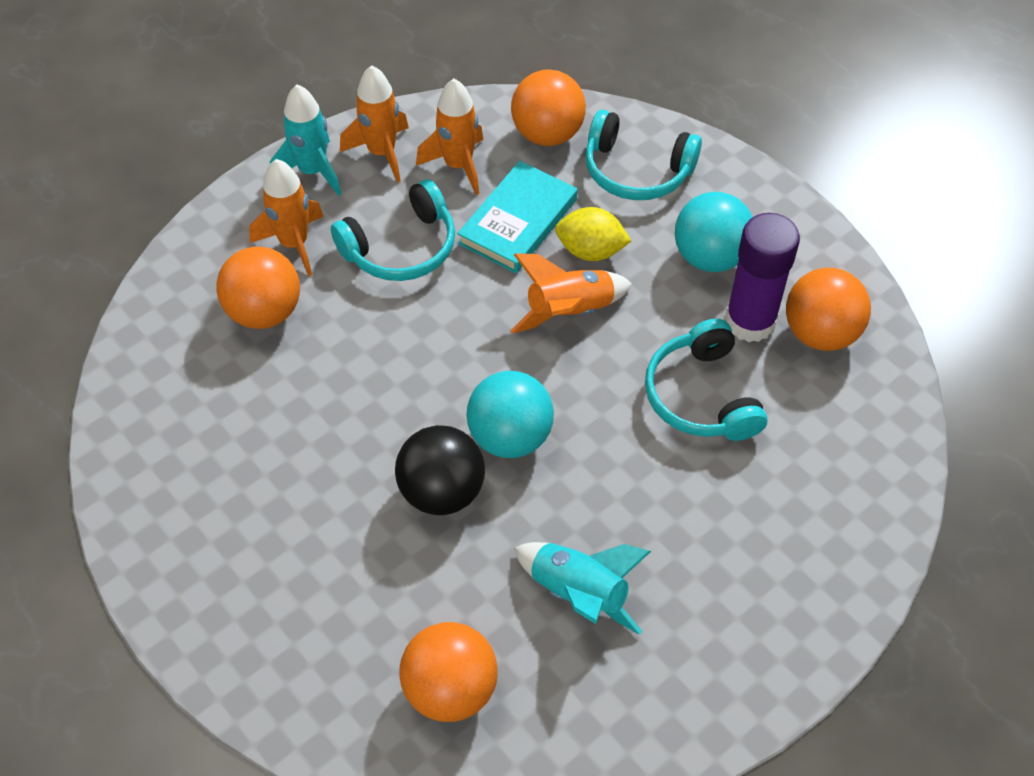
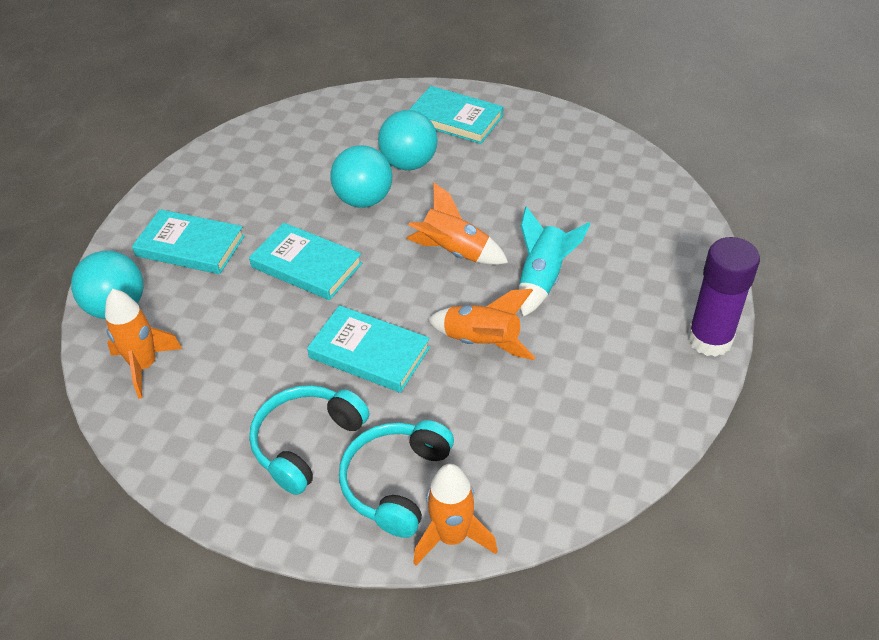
black ball: [395,425,485,515] = 1 -> none = 0
orange ball: [217,247,300,329] [399,622,498,722] [511,69,586,146] [786,268,871,351] = 4 -> none = 0
turquoise ball: [466,371,554,458] [675,192,753,272] = 2 -> [71,251,144,319] [331,145,392,208] [378,110,438,170] = 3
turquoise book: [457,161,577,273] = 1 -> [132,209,245,274] [249,223,362,300] [307,305,430,393] [409,86,503,144] = 4
turquoise headphones: [331,179,455,281] [585,110,702,200] [645,319,768,441] = 3 -> [249,385,369,495] [339,420,454,538] = 2
turquoise rocket: [270,85,342,196] [514,542,651,635] = 2 -> [519,206,590,317] = 1
yellow lemon: [555,207,631,261] = 1 -> none = 0

